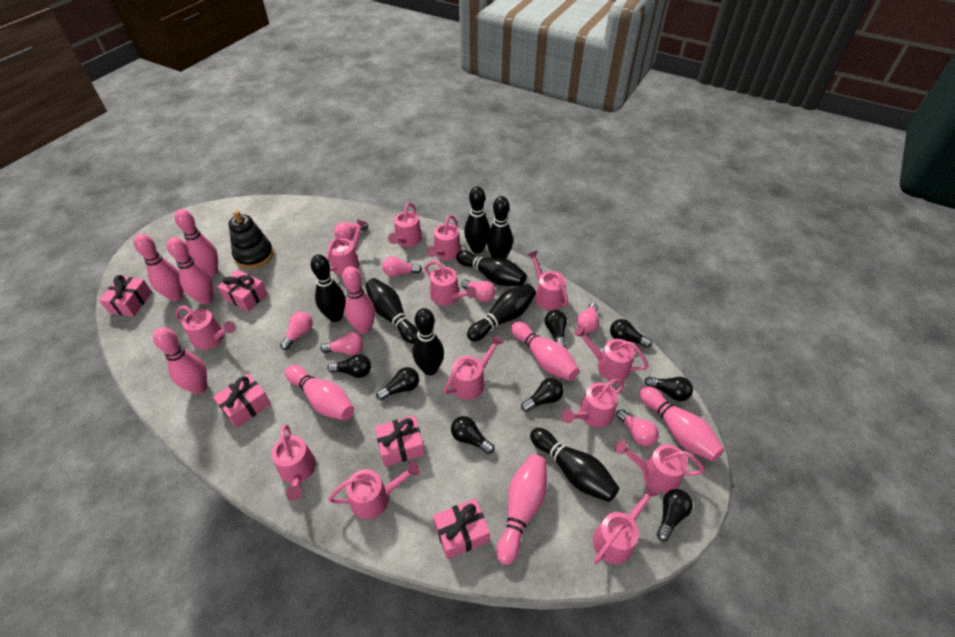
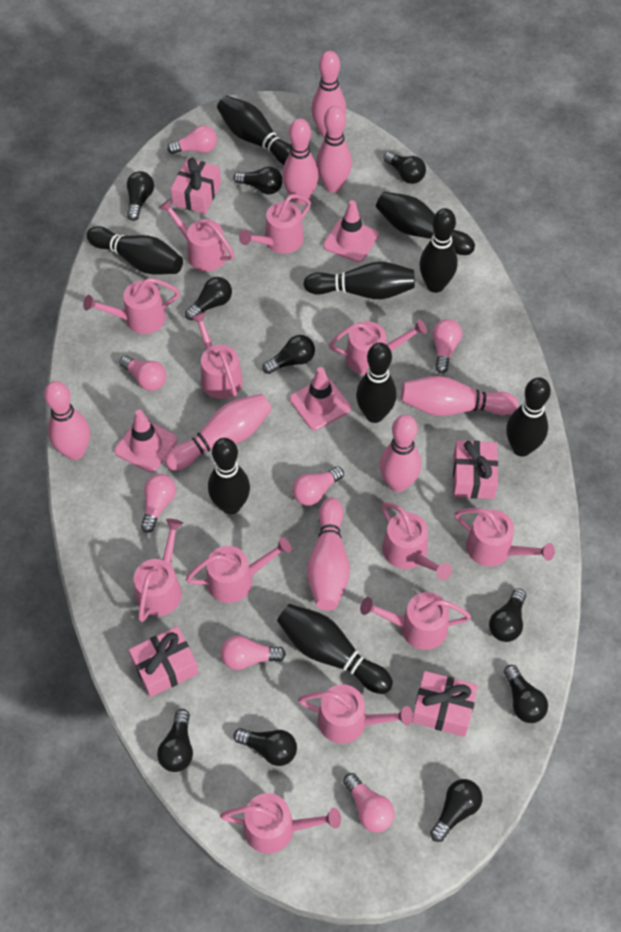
black bowling pin: [311,254,345,322] [365,278,418,344] [413,308,444,375] [456,250,527,286] [464,186,490,253] [467,284,536,341] [487,196,513,259] [530,428,619,502] = 8 -> [86,226,183,275] [208,438,250,514] [217,96,291,165] [277,604,393,694] [303,262,415,299] [356,343,397,423] [376,192,475,255] [419,208,458,293] [506,377,551,457] = 9
black light bulb: [328,354,371,378] [376,367,419,400] [451,416,495,454] [521,378,564,412] [544,310,567,347] [610,319,652,347] [644,376,693,401] [657,489,693,541] = 8 -> [127,171,154,221] [157,709,193,772] [185,277,232,321] [233,167,283,195] [233,728,297,766] [262,335,315,374] [384,152,426,184] [430,779,482,842] [489,588,526,642] [504,665,548,723] = 10
black stacking toy: [229,211,274,269] = 1 -> none = 0
pink bowling pin: [134,234,183,301] [153,327,207,394] [167,237,213,305] [175,209,218,276] [285,365,354,420] [342,266,375,334] [496,454,547,565] [511,321,579,381] [639,386,724,461] = 9 -> [44,381,90,460] [165,394,272,470] [282,118,318,205] [307,498,350,611] [311,51,346,138] [316,106,352,193] [379,415,421,492] [401,376,518,416] = 8
pink gift: [99,275,152,317] [213,374,271,428] [218,270,268,312] [375,416,425,466] [433,498,490,559] = 5 -> [129,626,199,697] [171,158,221,214] [412,671,478,737] [453,440,498,499] = 4
pink traffic cone: none = 0 -> [115,410,177,473] [290,367,351,430] [323,200,378,263] = 3
pink watering can: [175,305,236,350] [271,424,316,501] [326,219,366,275] [328,461,420,519] [388,203,422,247] [425,260,477,306] [427,215,461,260] [444,335,504,400] [527,251,568,310] [562,379,625,428] [574,326,649,381] [593,484,660,564] [615,440,705,493] = 13 -> [83,278,180,334] [134,519,183,622] [159,199,235,272] [186,537,292,603] [191,312,243,399] [220,793,341,854] [239,194,311,254] [298,684,413,744] [329,319,427,375] [360,592,471,650] [381,502,452,580] [455,508,555,567] = 12

